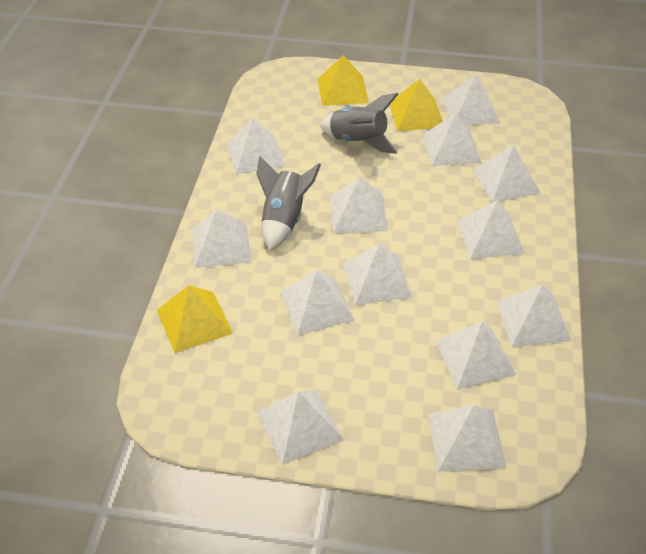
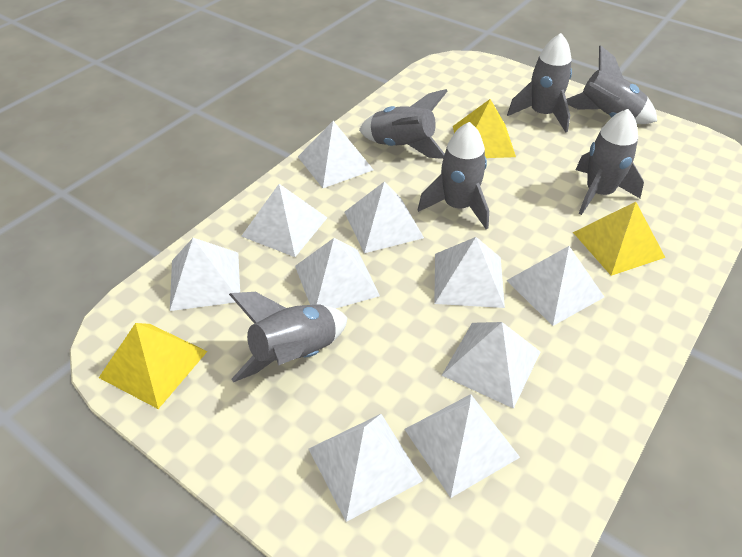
grey rocket: [257,156,321,250] [320,93,398,154] = 2 -> [229,292,348,382] [359,89,447,159] [418,122,489,229] [507,33,572,132] [566,45,657,124] [576,109,644,215] = 6
white pyramid: [192,209,251,268] [226,118,286,174] [256,390,344,465] [280,270,355,335] [330,177,388,233] [343,243,412,305] [423,112,482,166] [428,406,507,472] [435,322,516,389] [442,75,500,126] [457,200,525,259] [472,145,541,202] [496,284,571,347] = 13 -> [170,238,240,311] [241,184,327,257] [295,238,380,309] [298,121,373,188] [309,414,423,522] [345,182,424,253] [405,394,520,498] [434,237,505,308] [442,322,540,409] [506,246,604,326] = 10

